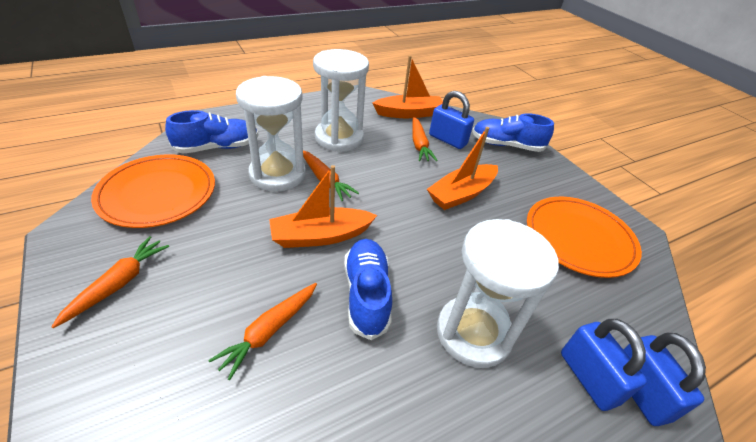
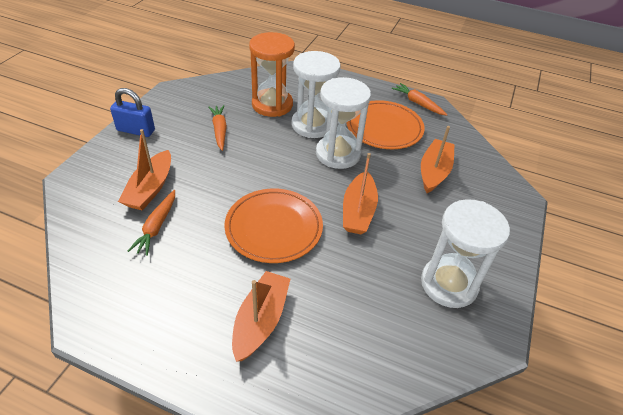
blue padlock: [429,91,474,149] [561,319,647,411] [624,333,706,426] = 3 -> [110,88,155,137] = 1
blue shoe: [165,110,259,154] [344,239,392,340] [472,113,554,152] = 3 -> none = 0
orange boat: [269,165,377,248] [372,55,443,118] [427,127,498,210] = 3 -> [118,129,171,211] [232,271,290,362] [343,153,378,234] [421,126,455,193] = 4
orange carrot: [51,236,169,328] [208,283,317,380] [303,150,359,201] [413,117,438,161] = 4 -> [128,190,175,256] [209,105,227,151] [392,83,448,116] = 3
orange hourglass: none = 0 -> [249,32,295,117] = 1

